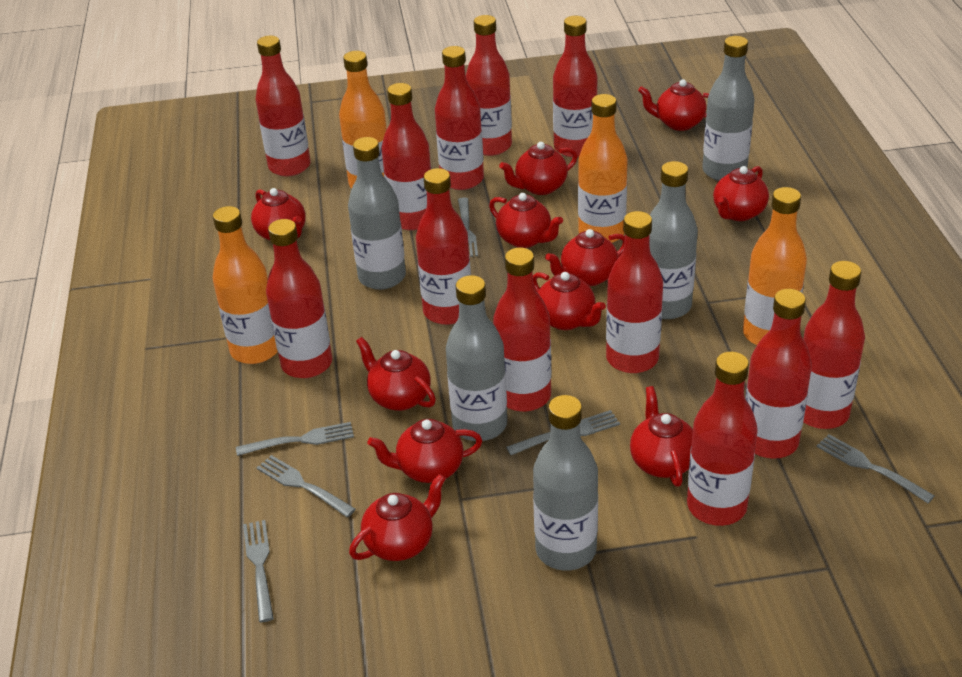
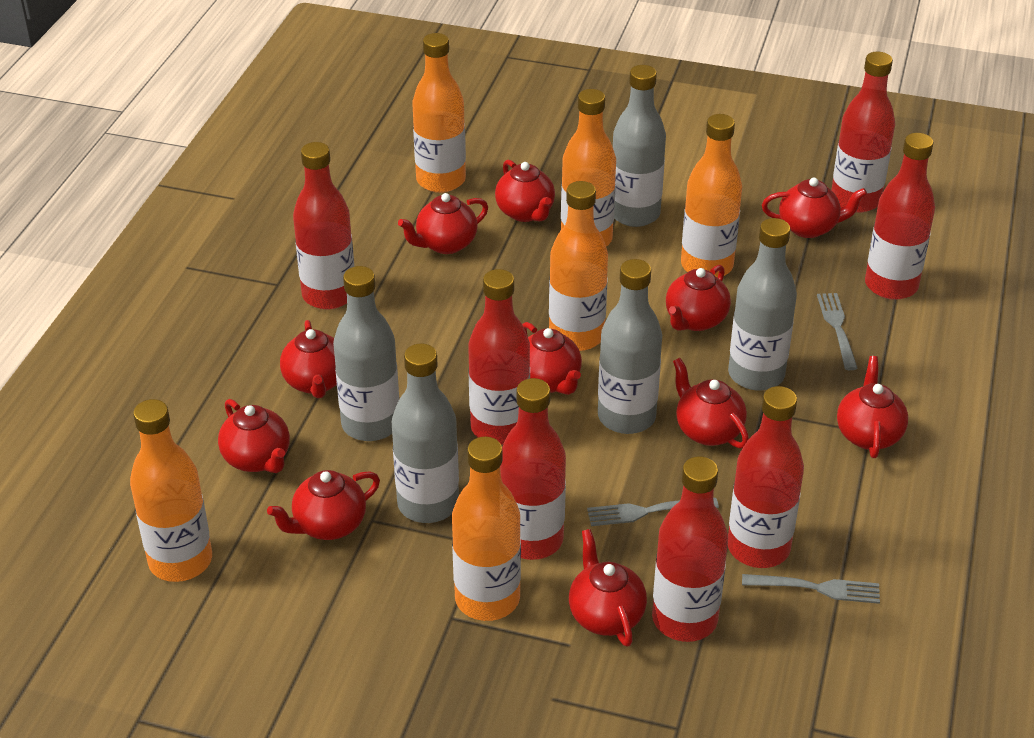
grey fork: [236,422,354,456] [243,520,274,622] [256,455,355,517] [458,197,478,257] [506,410,620,455] [817,434,935,503] = 6 -> [587,498,719,526] [742,574,880,604] [817,293,858,370] = 3
orange bottle: [213,206,278,364] [339,51,387,188] [578,94,628,243] [743,187,807,345] = 4 -> [130,399,212,582] [412,33,466,193] [452,436,521,621] [549,181,608,351] [561,89,616,247] [681,114,742,278] = 6
red bottle: [255,36,311,176] [266,219,332,378] [382,83,431,230] [416,168,471,325] [435,46,484,190] [466,15,512,156] [493,247,551,412] [553,16,597,157] [606,211,663,373] [687,352,758,526] [745,289,812,459] [803,261,865,429] = 12 -> [293,142,354,310] [468,269,530,445] [500,378,566,560] [652,456,728,642] [728,386,804,568] [831,52,895,213] [865,133,935,300] = 7

